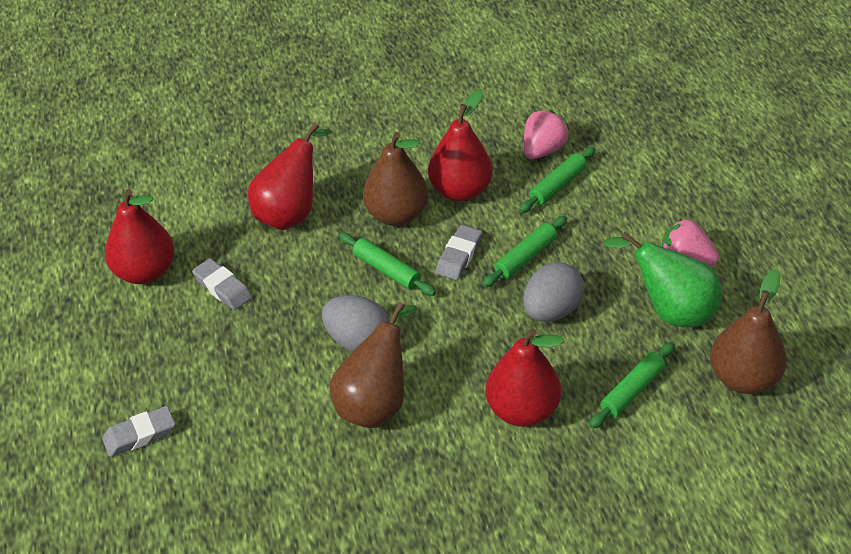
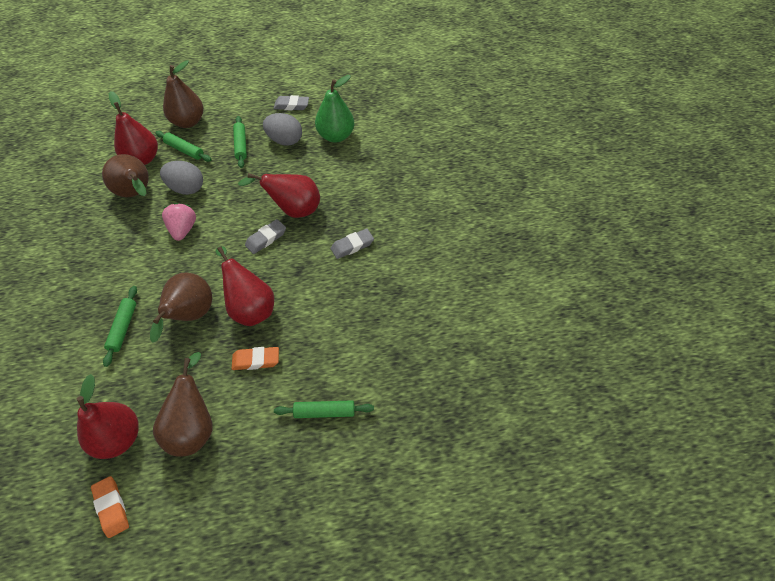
brown pear: [330,302,417,428] [363,132,429,226] [710,269,787,394] = 3 -> [102,154,149,197] [150,273,212,343] [153,352,213,456] [163,60,203,128] = 4
orange eraser: none = 0 -> [91,476,129,538] [232,347,279,370] = 2
pink strawberry: [524,110,569,159] [662,218,719,266] = 2 -> [162,203,196,241] = 1

